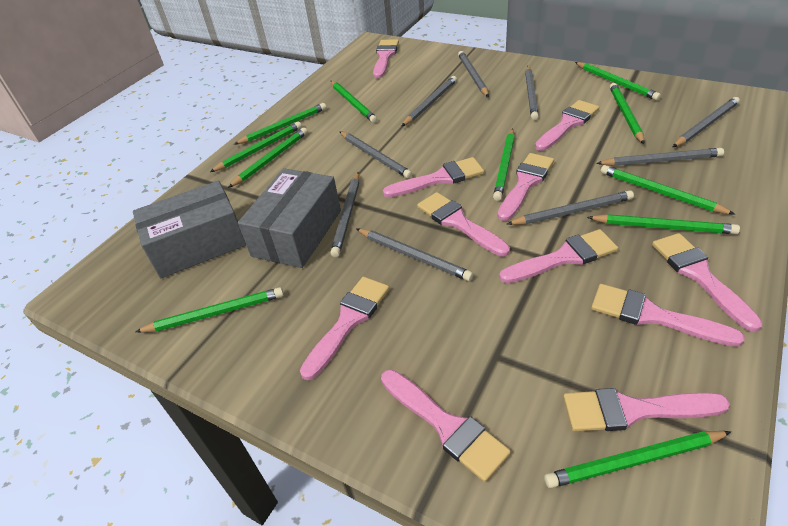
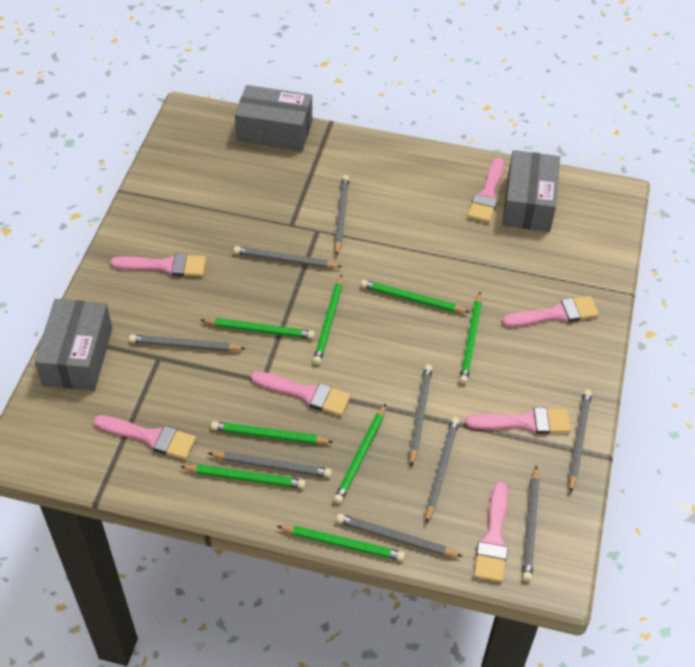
green pencil: [135,287,284,332] [210,122,302,172] [228,128,308,188] [234,103,326,145] [331,81,377,123] [493,128,515,201] [544,431,731,488] [575,62,661,100] [587,214,740,234] [600,165,735,215] [609,83,644,144] = 11 -> [180,465,306,489] [200,318,315,339] [211,421,333,444] [277,525,405,561] [313,274,342,365] [334,404,386,504] [361,280,470,313] [460,292,482,384] = 8
grey box: [133,181,246,278] [238,168,341,268] = 2 -> [35,299,112,391] [235,85,312,151] [502,150,560,232] = 3
pink brush: [300,277,389,380] [373,39,399,78] [381,369,511,482] [383,157,484,198] [417,192,510,257] [497,153,554,221] [499,229,618,283] [535,100,599,151] [563,388,730,431] [591,284,745,347] [652,233,763,332] = 11 -> [94,415,196,460] [110,253,206,277] [251,371,351,416] [465,407,571,434] [467,158,504,223] [474,481,508,582] [502,296,599,327] = 7

